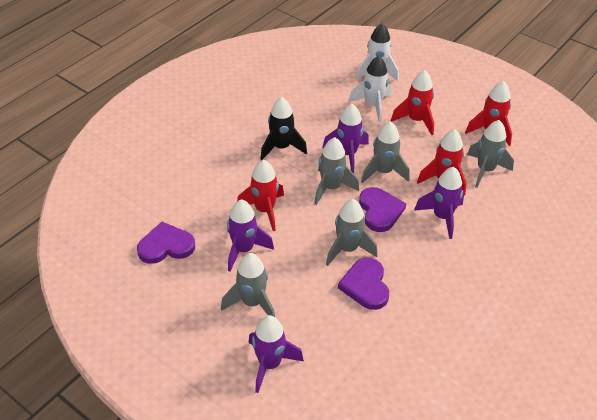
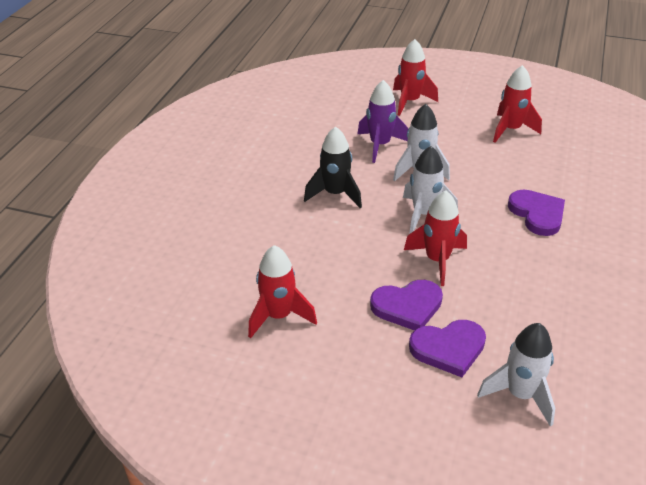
grey rocket: [221,253,275,317] [314,137,359,205] [326,199,378,266] [361,121,410,183] [467,120,514,188] = 5 -> none = 0
purple rocket: [227,199,274,271] [248,315,304,393] [322,104,369,173] [414,167,464,239] = 4 -> [357,80,408,163] = 1
white rocket: [348,56,391,123] [356,23,399,81] = 2 -> [393,104,450,181] [403,146,458,234] [477,323,555,427] = 3

